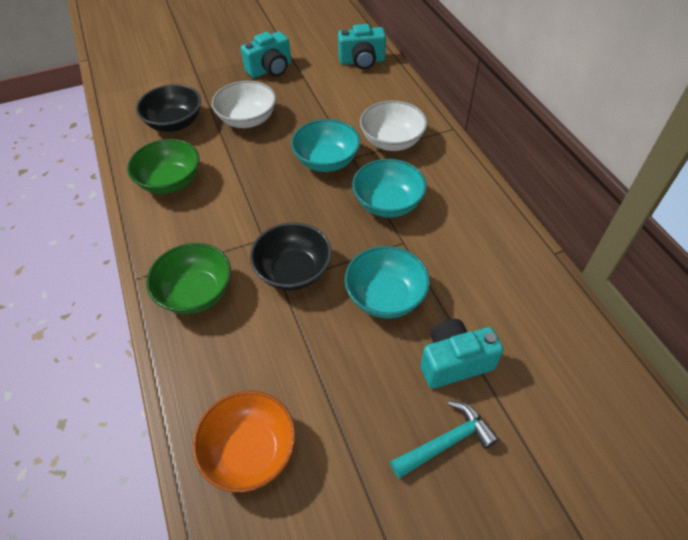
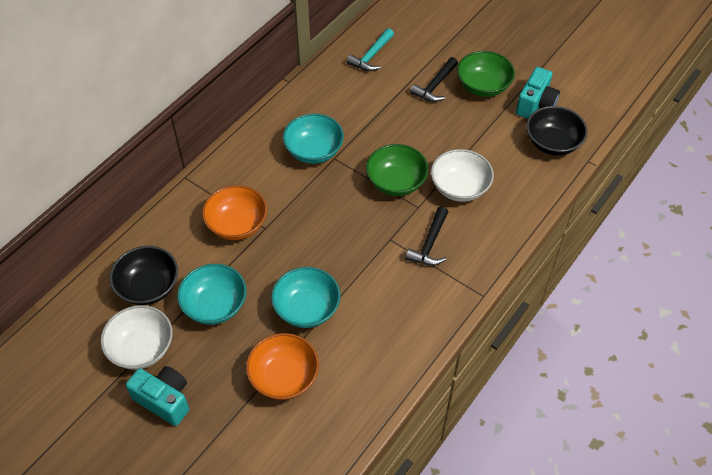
black hammer: none = 0 -> [405,206,448,266] [410,57,458,102] = 2
orange bowl: [192,391,296,492] = 1 -> [202,185,267,240] [246,333,319,400] = 2
turquoise camera: [241,31,291,78] [338,24,386,69] [420,319,504,389] = 3 -> [126,366,189,426] [516,67,560,119] = 2

